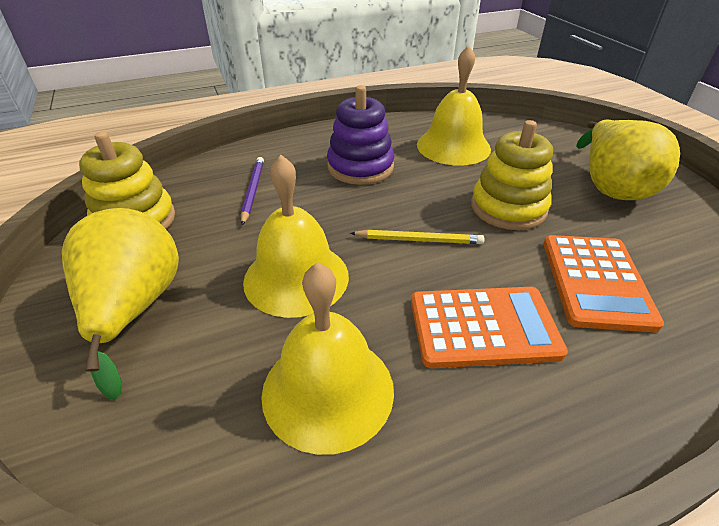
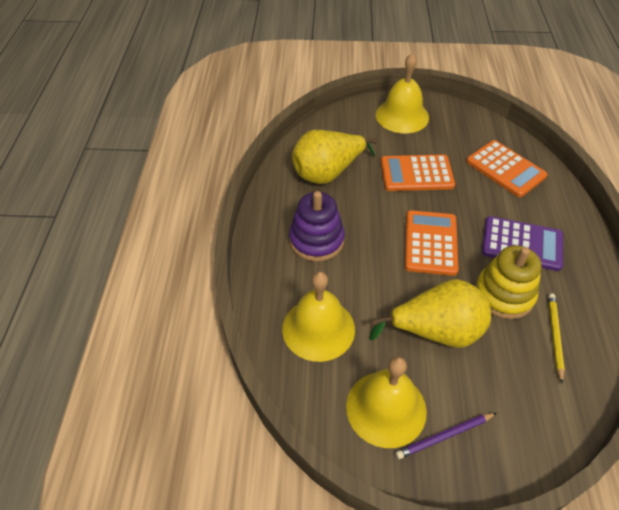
orange calculator: [411,287,568,368] [543,235,664,333] = 2 -> [381,155,455,191] [405,210,459,276] [466,140,548,197] = 3
purple calculator: none = 0 -> [482,216,563,271] = 1
yellow stacking toy: [79,132,175,229] [471,120,553,230] = 2 -> [475,245,542,319] = 1

